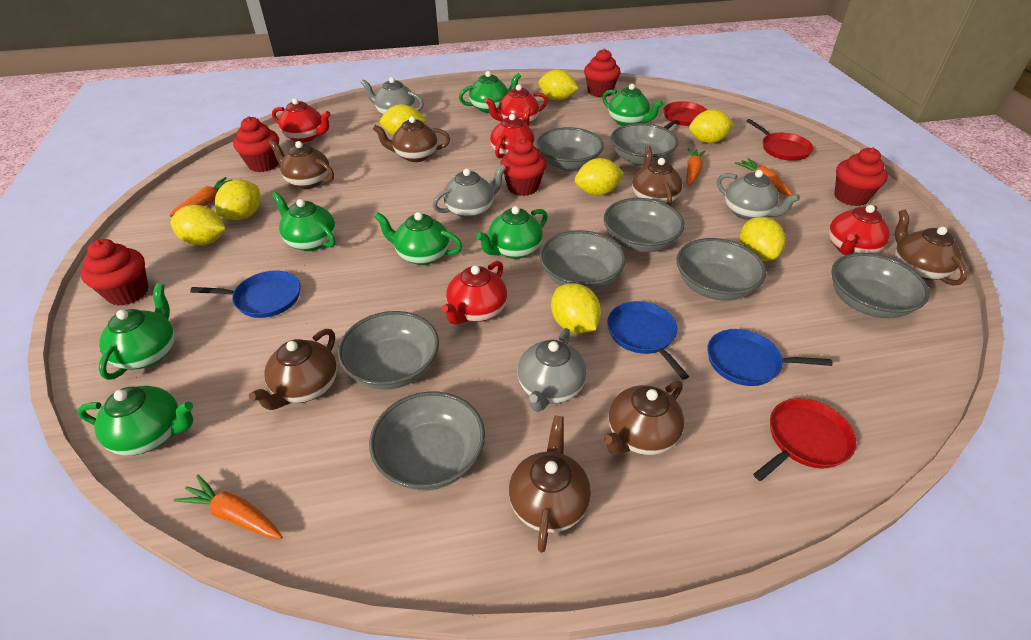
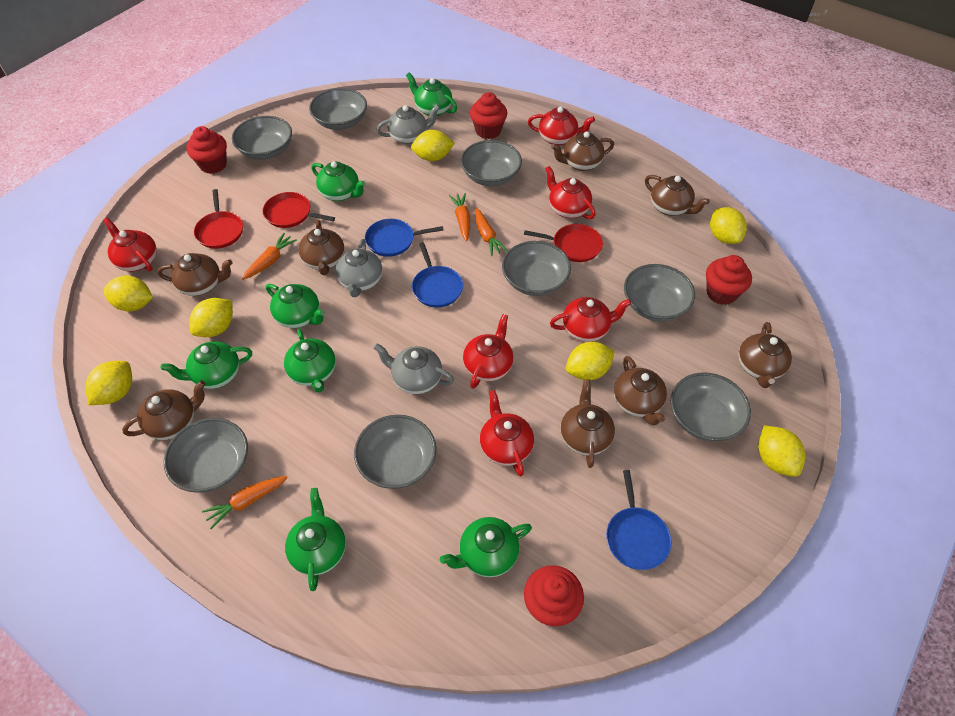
brown teapot: [249,329,337,410] [268,139,334,189] [373,116,450,162] [509,415,591,553] [604,380,684,455] [632,146,682,206] [895,210,967,285] = 7 -> [122,380,205,440] [157,253,233,296] [298,220,345,275] [551,131,614,171] [560,379,615,468] [614,356,667,425] [645,175,710,216] [738,322,792,388] = 8
grey teapot: [361,77,424,115] [432,165,506,219] [517,328,587,412] [717,170,800,220] = 4 -> [336,239,382,297] [373,343,454,394] [377,105,440,144] = 3
red cupcake: [80,239,149,306] [233,116,279,172] [500,138,546,196] [584,49,621,97] [834,147,888,206] = 5 -> [186,126,227,174] [470,92,507,139] [524,565,584,626] [706,255,752,305] = 4
red teapot: [272,98,331,143] [442,261,507,325] [485,84,548,124] [490,106,535,159] [829,205,890,255] = 5 -> [103,217,157,272] [463,314,513,389] [480,390,534,477] [528,107,595,146] [545,166,596,219] [550,297,631,342] = 6
yellow lemon: [170,205,226,246] [215,179,260,220] [380,104,426,136] [538,69,579,101] [551,283,601,333] [575,158,624,196] [689,109,734,143] [740,217,786,261] = 8 -> [85,361,132,405] [103,275,153,312] [189,298,233,337] [411,130,455,161] [566,342,615,380] [710,207,747,244] [758,425,805,477] = 7

